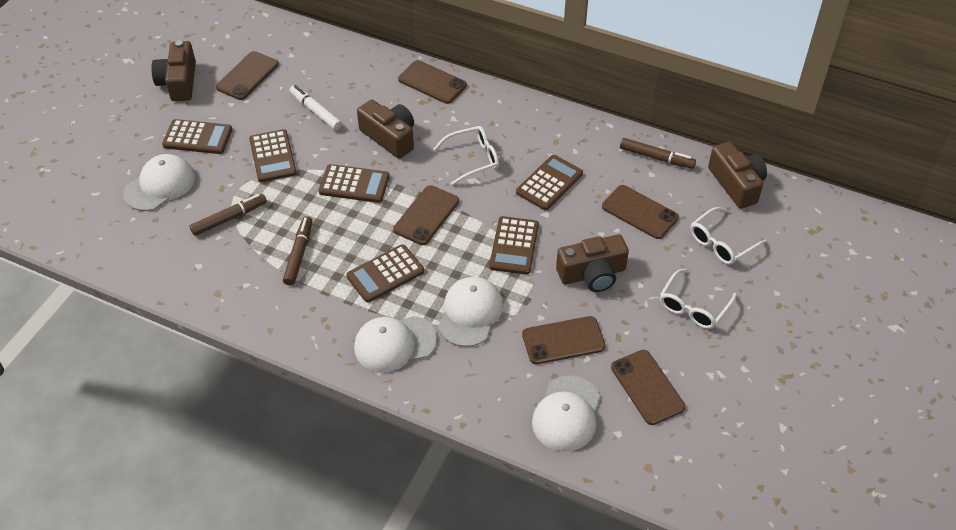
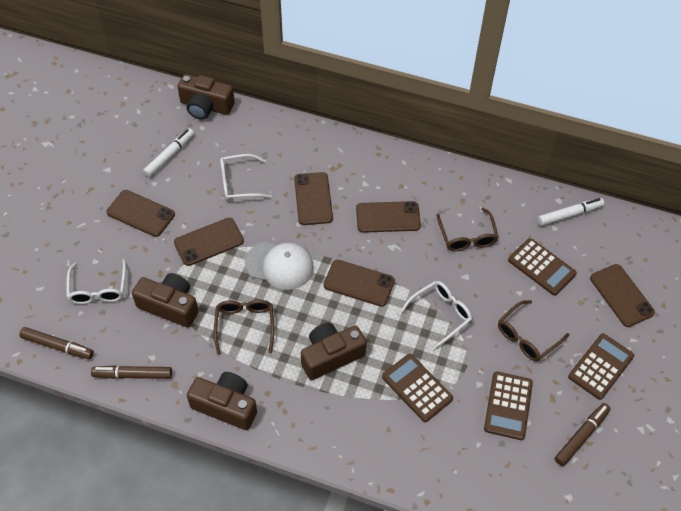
brown calculator: [162,119,232,154] [249,129,297,182] [319,164,390,203] [346,244,424,302] [489,216,539,275] [516,155,583,210] = 6 -> [382,354,453,422] [484,371,533,440] [508,238,577,296] [568,333,634,400] = 4
brown glasses: none = 0 -> [214,300,274,355] [436,208,499,251] [498,300,569,361] = 3
white cap: [123,154,195,211] [354,316,437,372] [438,277,503,347] [532,375,600,452] = 4 -> [245,242,314,290] = 1
white marker: [289,85,342,130] = 1 -> [143,128,194,177] [538,198,604,226] = 2

